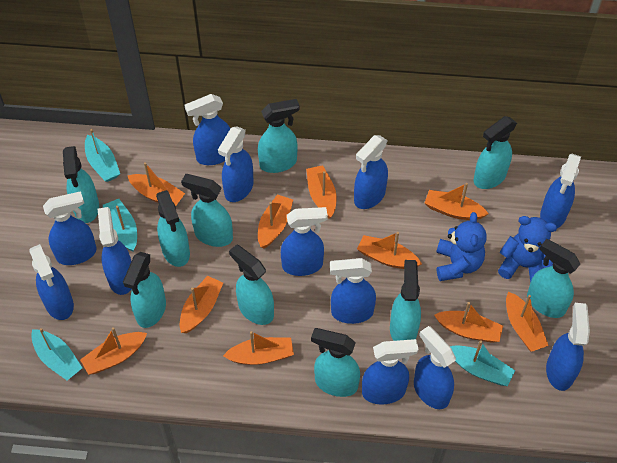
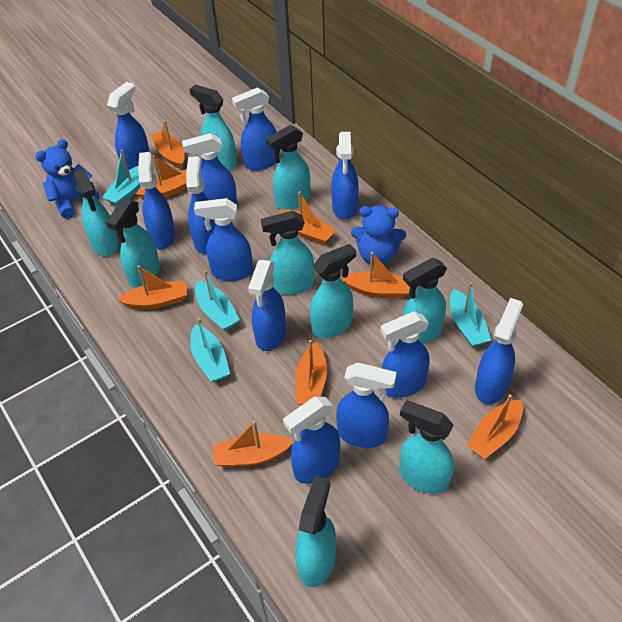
orange boat: [80,327,147,375] [127,162,185,206] [180,276,223,333] [223,331,294,365] [258,194,293,249] [306,165,337,219] [357,232,422,269] [425,183,489,220] [434,302,503,343] [506,292,549,352] = 10 -> [117,265,187,309] [136,155,187,200] [151,120,185,169] [212,421,294,467] [279,191,336,245] [295,340,327,405] [341,252,410,298] [466,394,523,459] = 8
turquoise spray bottle: [63,146,99,223] [123,252,166,328] [156,190,190,267] [181,174,233,247] [229,244,274,325] [258,99,300,173] [311,328,360,397] [390,260,421,341] [474,116,517,189] [527,239,580,318] = 10 -> [74,169,118,256] [106,199,160,288] [189,85,237,170] [261,210,314,295] [266,125,310,210] [295,475,336,587] [310,244,356,338] [399,401,454,494] [402,258,447,344] = 9

